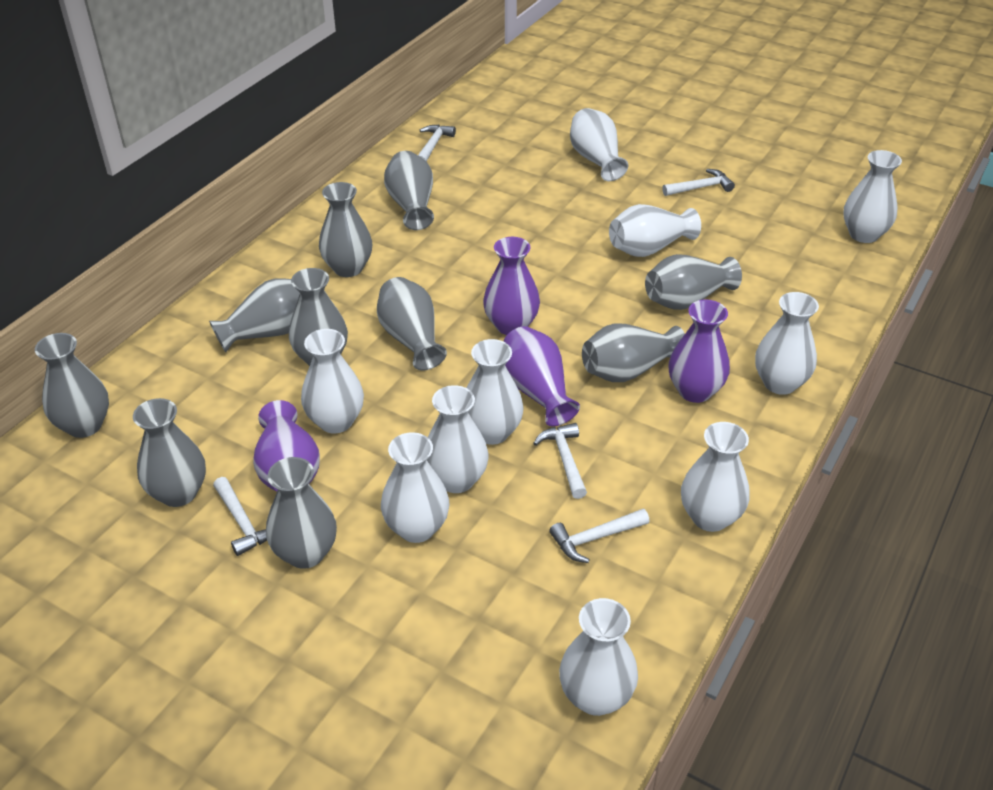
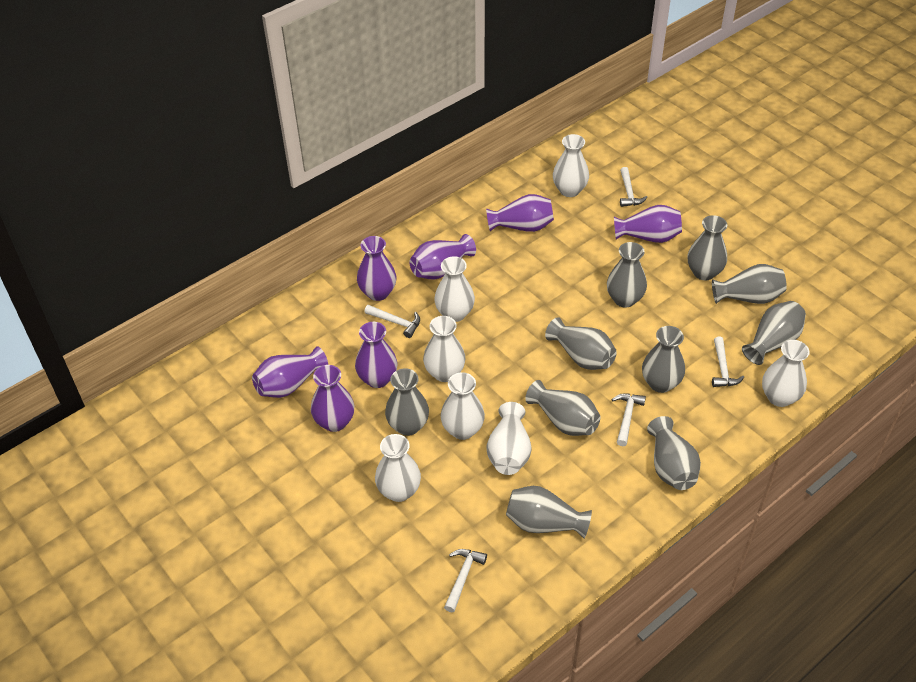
purple vase: [253,400,320,491] [483,237,540,335] [503,326,580,426] [668,300,730,403] = 4 -> [252,346,328,398] [311,365,355,432] [355,322,397,388] [357,236,396,301] [410,234,476,280] [486,194,554,232] [614,205,682,243] = 7
white vase: [301,329,364,433] [381,432,449,543] [427,385,489,493] [467,339,524,445] [559,598,638,716] [570,108,628,181] [609,204,701,257] [681,422,750,532] [755,292,819,395] [843,150,902,243] = 10 -> [375,434,421,502] [423,316,466,382] [434,256,475,322] [441,372,485,440] [487,402,532,475] [553,134,589,197] [762,340,810,407] = 7

